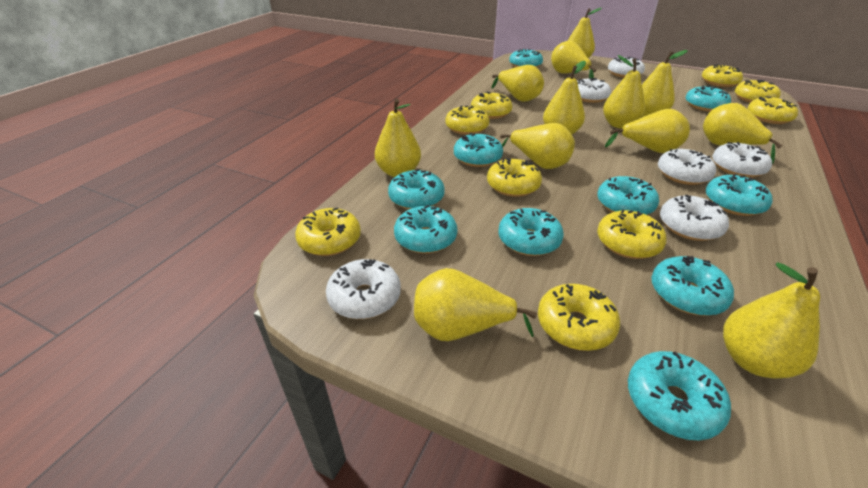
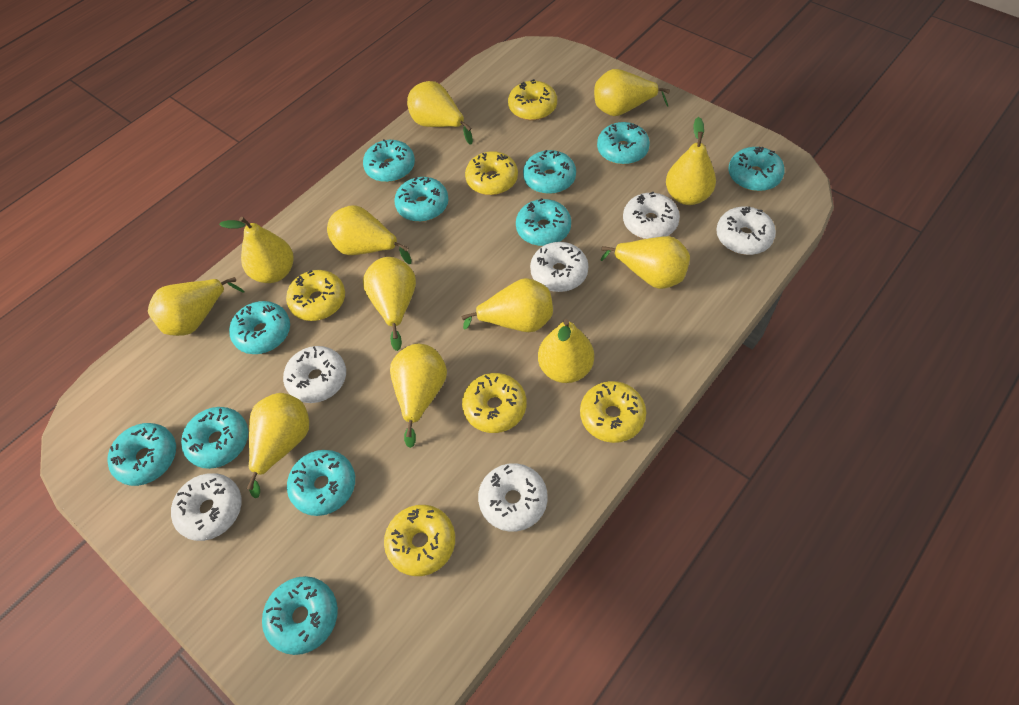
turquoise donut: [388,169,445,210] [394,205,457,254] [454,133,503,167] [498,208,564,256] [509,49,543,67] [597,176,659,215] [628,351,731,441] [651,256,734,316] [685,85,731,112] [706,174,772,216] = 10 -> [107,423,176,486] [181,407,248,469] [229,301,290,354] [262,576,338,655] [287,450,355,516] [363,139,415,182] [394,177,448,222] [516,198,571,246] [523,150,576,194] [597,122,650,165] [728,147,785,191] = 11
yellow donut: [295,207,361,256] [445,105,490,135] [471,92,513,119] [487,158,542,197] [538,284,620,351] [597,210,667,259] [702,64,743,87] [735,80,781,103] [747,96,798,124] = 9 -> [286,270,345,321] [384,505,455,576] [462,373,527,433] [465,151,518,195] [508,79,557,120] [580,381,646,443] = 6

